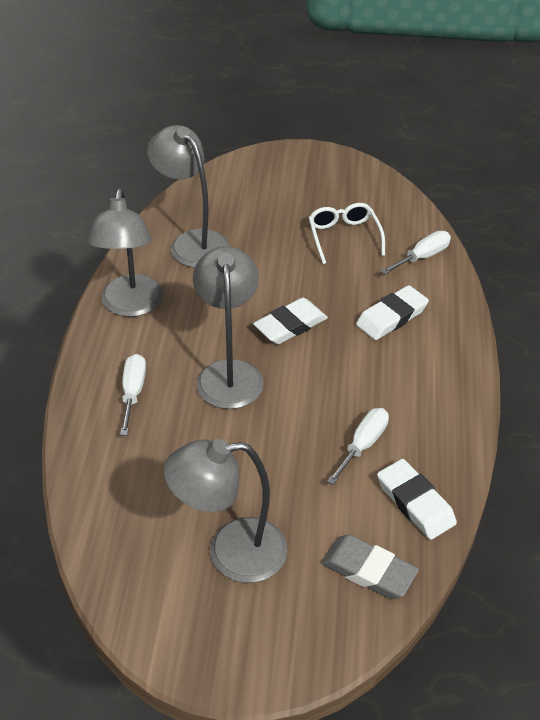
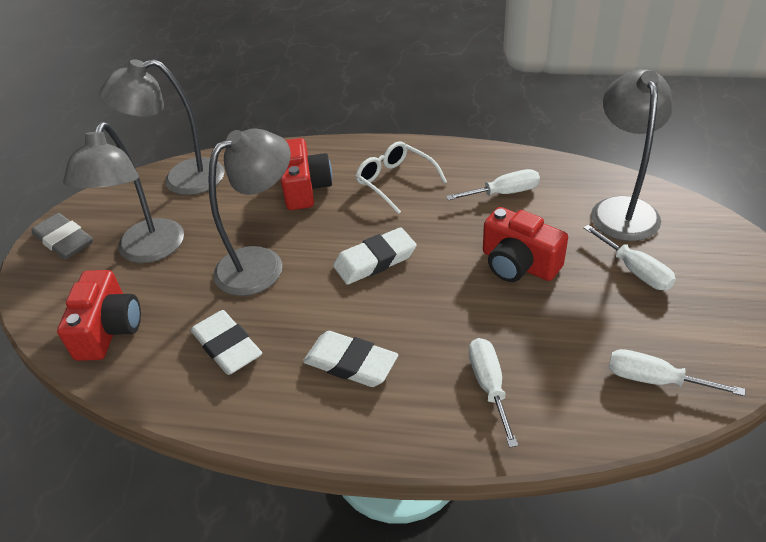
red camera: none = 0 -> [57,270,141,361] [281,138,332,210] [483,207,568,282] = 3
white screwdriver: [120,354,146,435] [327,408,389,485] [381,231,451,274] = 3 -> [446,169,540,200] [469,338,518,448] [583,225,676,290] [609,349,745,396] = 4

